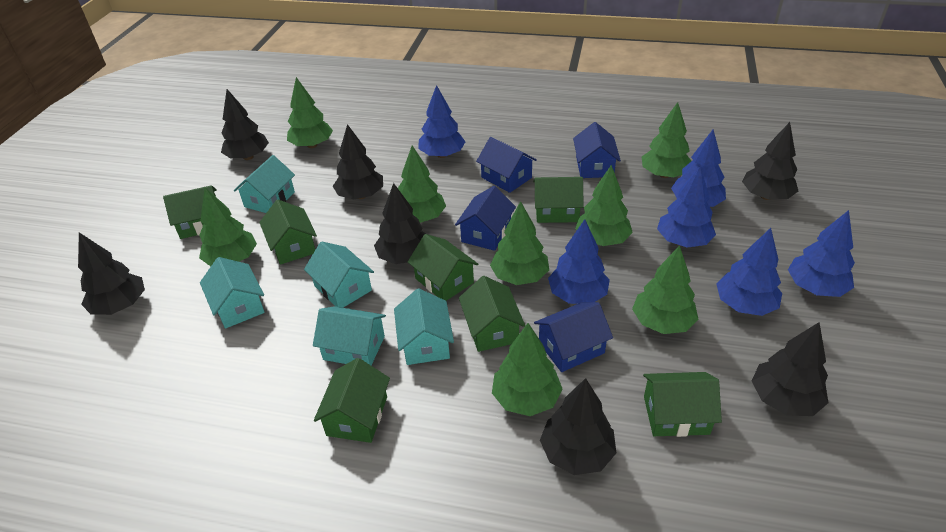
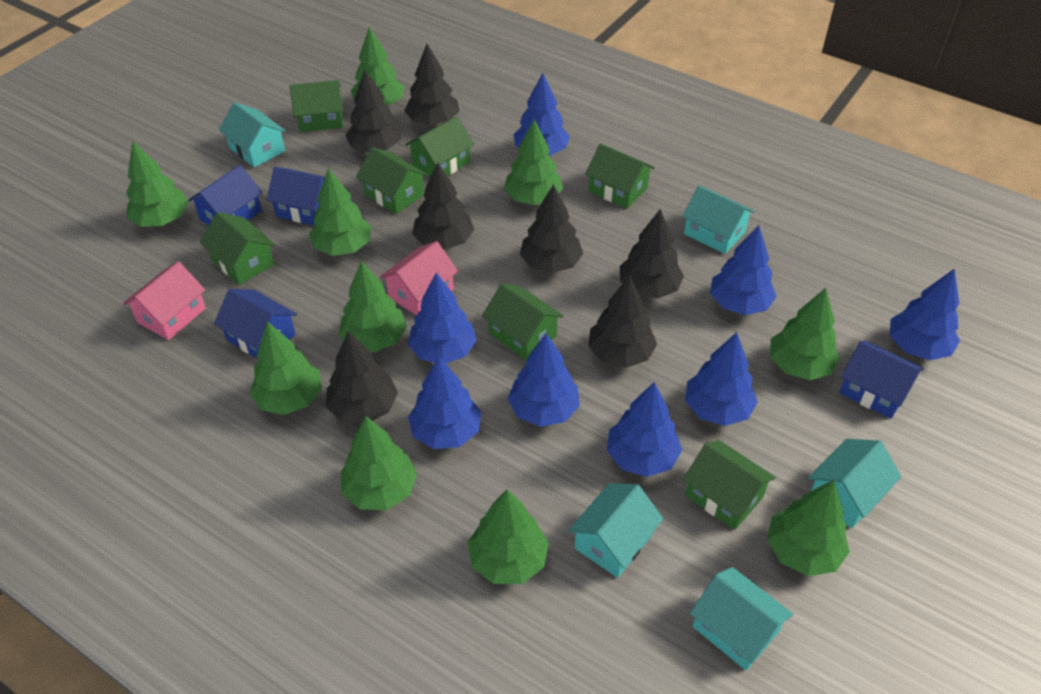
blue tree: [418,85,466,158] [548,219,610,304] [657,165,716,248] [671,130,726,207] [716,228,782,316] [788,210,855,297] = 6 -> [408,273,477,363] [408,356,481,449] [508,333,580,427] [513,73,570,156] [607,382,682,477] [685,332,758,426] [710,225,777,315] [890,268,960,360] = 8
green tree: [199,188,257,266] [287,77,333,148] [398,145,446,223] [490,201,549,285] [492,323,563,416] [575,165,633,246] [632,245,698,334] [642,102,691,178] = 8 -> [126,141,188,227] [249,321,322,415] [309,168,372,256] [339,261,407,352] [341,416,417,510] [351,27,405,106] [468,489,549,584] [504,119,563,205] [767,480,850,576] [770,288,840,380] = 10
pink house: none = 0 -> [123,262,206,340] [380,241,458,316] = 2

